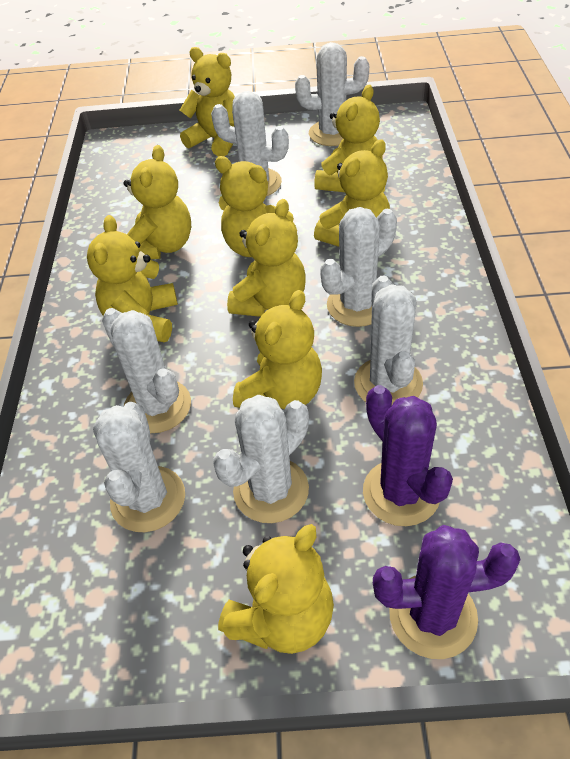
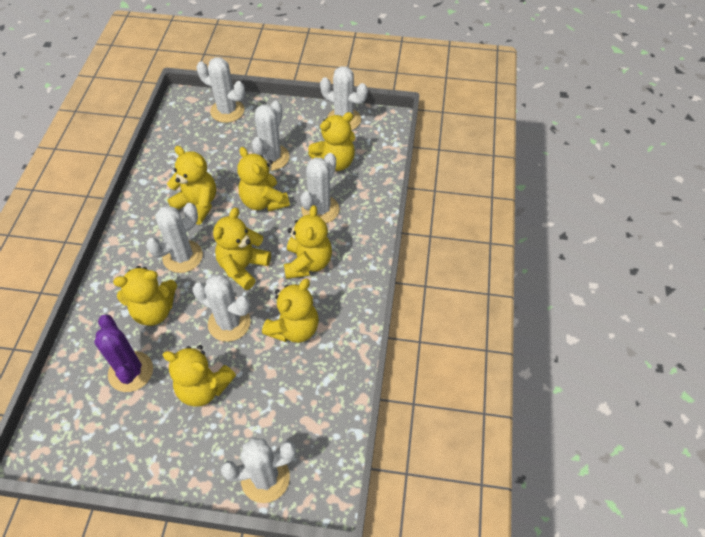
purple cactus: [363,385,453,526] [373,525,521,659] = 2 -> [94,315,153,392] = 1
yellow teddy bear: [87,215,178,342] [124,145,191,259] [180,47,235,156] [215,156,297,257] [218,524,334,654] [227,199,306,317] [233,290,322,409] [314,85,383,192] [314,139,390,247] = 9 -> [113,266,177,326] [163,345,236,407] [167,146,216,225] [213,207,271,290] [237,147,290,211] [262,279,319,343] [284,205,332,279] [308,112,355,171] = 8

